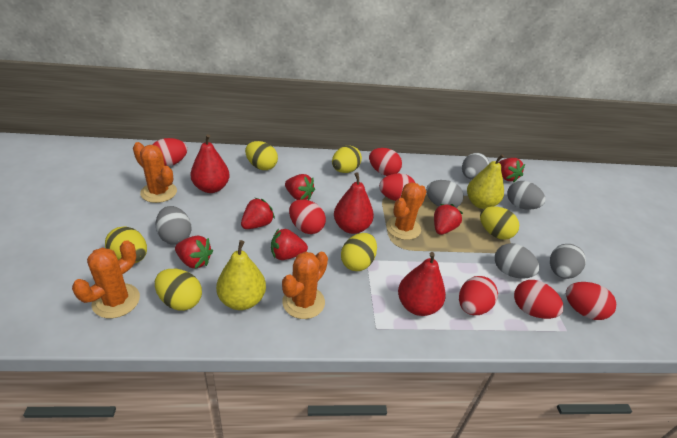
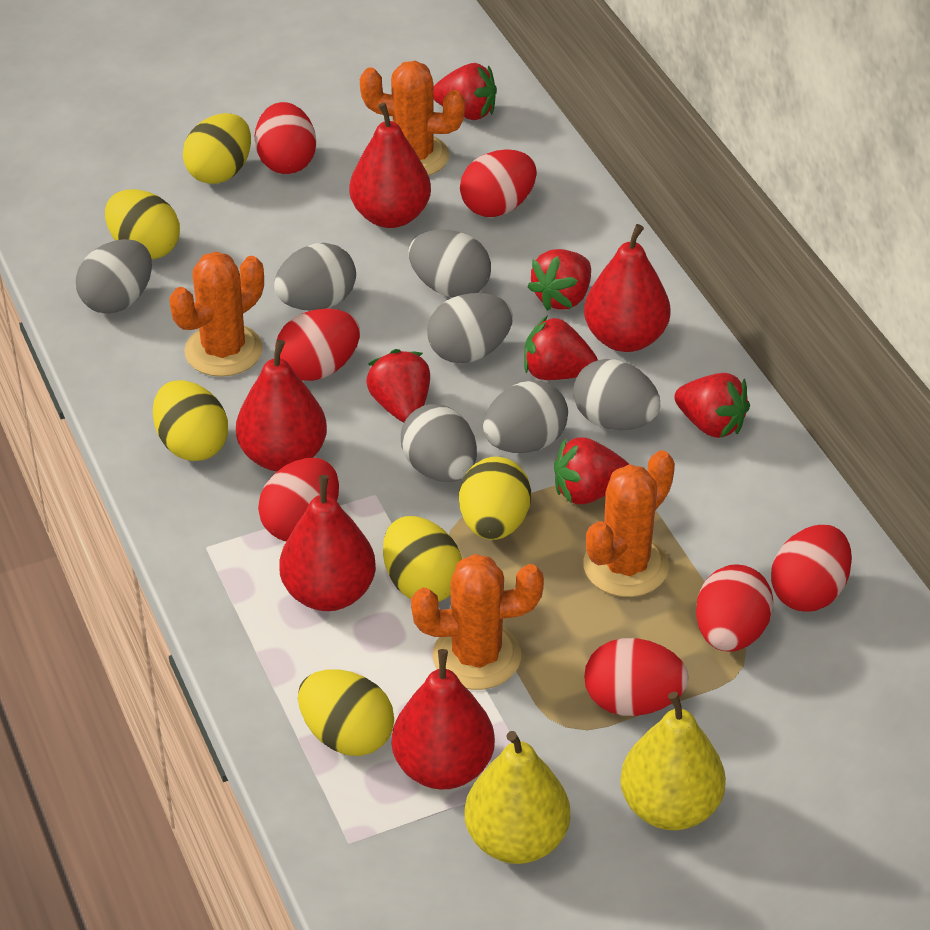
grey egg: [156,206,192,245] [426,180,464,208] [462,153,489,180] [495,243,540,279] [507,181,546,210] [550,244,586,279] = 6 -> [76,239,152,314] [274,243,356,311] [401,404,477,482] [409,229,491,297] [428,293,513,363] [483,380,568,453] [573,359,660,430] = 7
red pear: [190,134,230,193] [334,172,374,234] [398,252,446,316] = 3 -> [236,339,327,471] [279,475,376,611] [349,103,431,228] [392,649,495,789] [584,224,671,352] = 5

